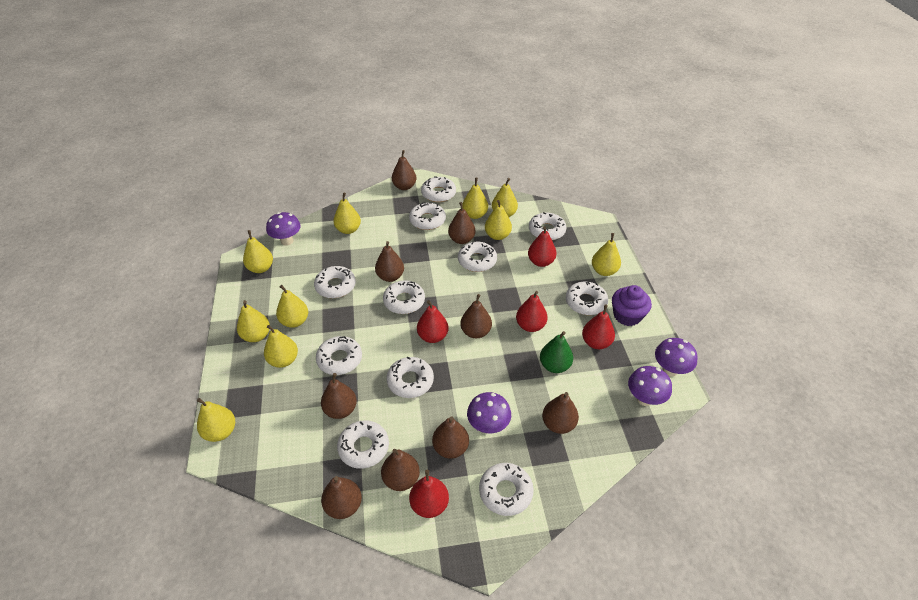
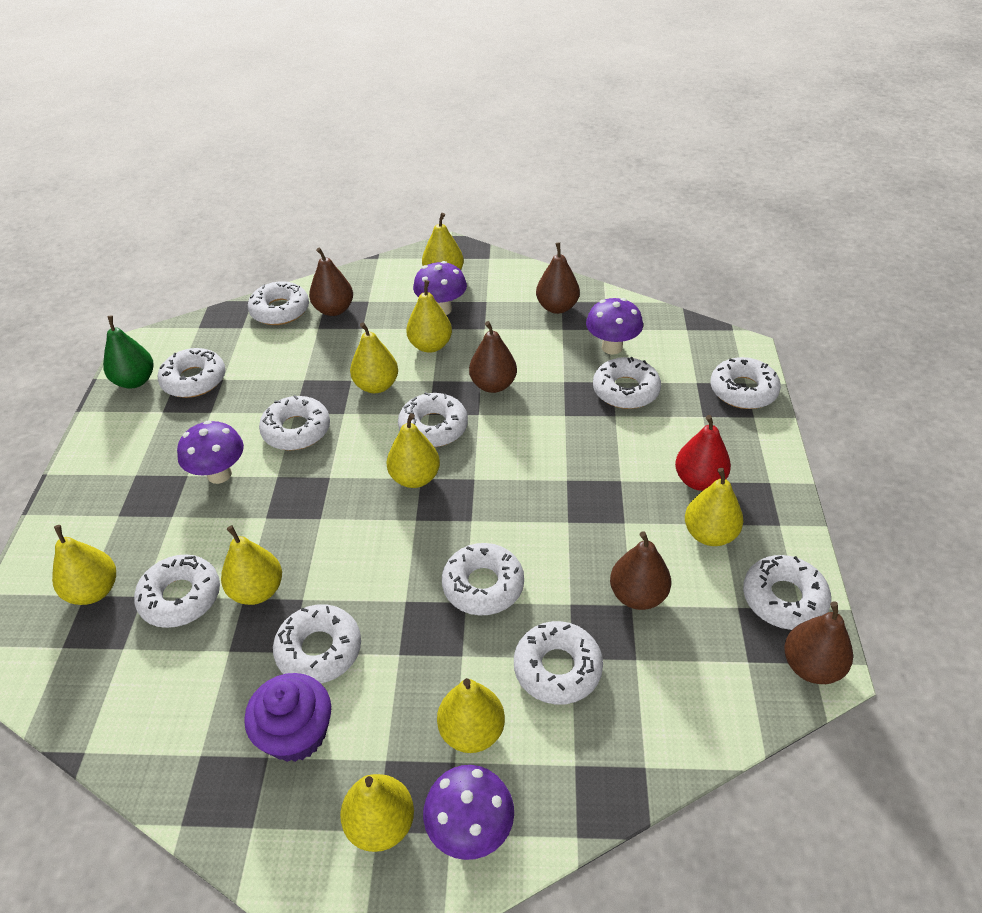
brown pear: [321,373,357,419] [321,476,362,519] [375,241,404,282] [381,449,420,491] [392,150,416,190] [432,416,469,459] [448,202,475,244] [460,294,492,338] [542,392,579,434] = 9 -> [309,248,353,316] [469,321,517,393] [536,242,580,314] [610,531,671,610] [784,601,853,684] = 5
red pear: [409,470,449,518] [417,300,449,343] [516,291,548,332] [528,226,557,267] [582,304,615,349] = 5 -> [675,415,731,491] = 1
yellow pear: [197,398,235,442] [237,300,270,342] [243,230,273,273] [264,325,298,368] [276,285,308,328] [334,192,361,234] [462,178,488,219] [485,200,512,240] [492,178,518,217] [592,233,621,276] = 10 -> [52,525,116,605] [221,525,282,605] [340,774,414,852] [350,322,398,393] [386,413,440,488] [406,280,452,353] [422,213,464,270] [437,678,505,753] [685,468,743,546] = 9

